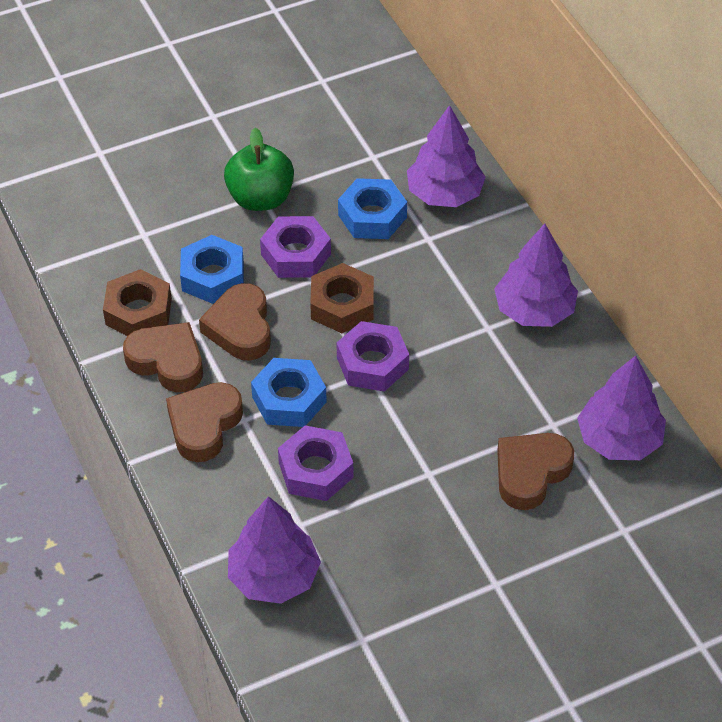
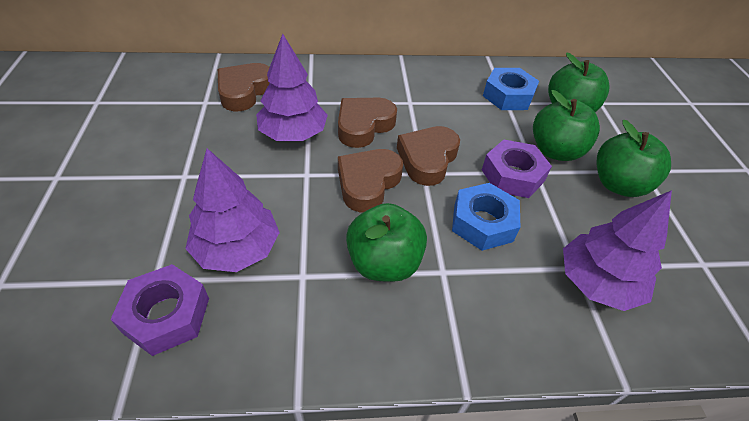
blue nut: [180,235,244,304] [251,358,327,427] [338,178,407,239] = 3 -> [452,183,520,251] [483,68,539,110] = 2
brown nut: [103,269,172,336] [310,263,374,333] = 2 -> none = 0
green apple: [224,128,294,211] = 1 -> [346,203,427,282] [533,90,600,161] [548,53,609,112] [597,120,671,197] = 4
purple nut: [260,216,331,278] [278,425,353,501] [337,321,409,392] = 3 -> [110,264,209,356] [482,140,552,198] = 2
purple tree: [228,496,321,604] [407,105,486,207] [494,224,578,327] [577,356,666,460] = 4 -> [185,148,280,272] [256,34,328,141] [563,190,672,311] = 3

